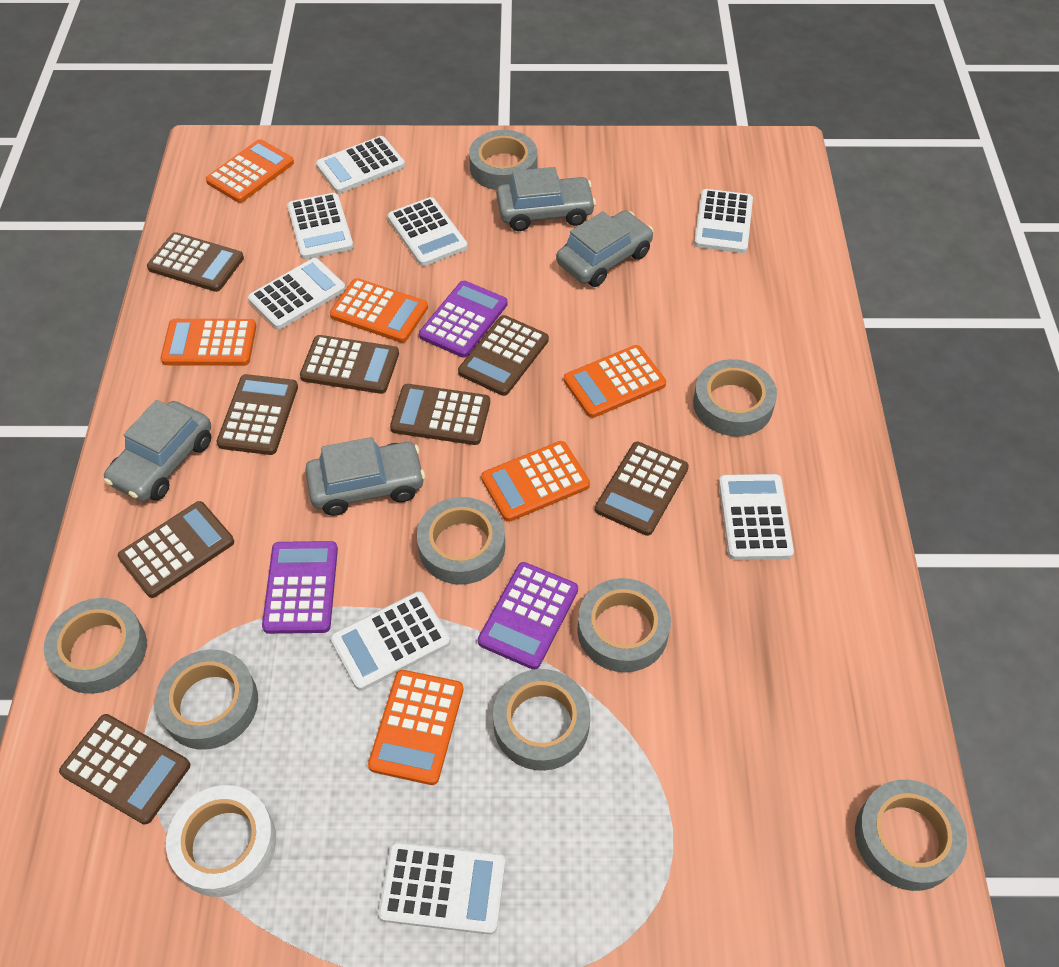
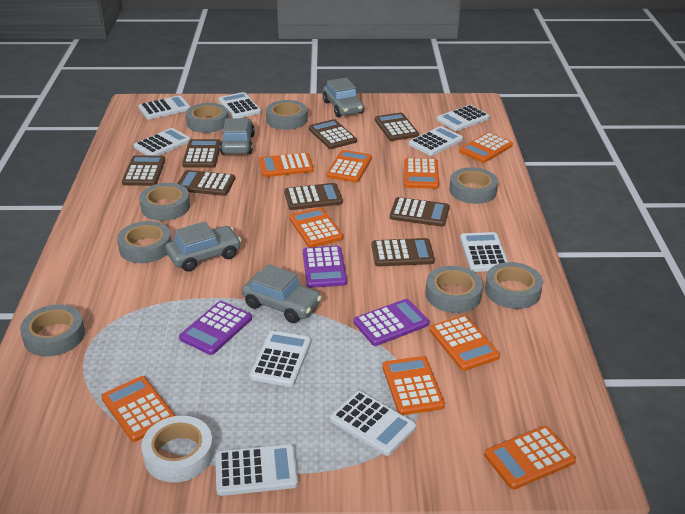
orange calculator: [161,319,256,366] [206,139,294,203] [330,278,428,343] [368,670,463,785] [481,441,590,522] [564,345,666,418] = 6 -> [101,376,175,442] [259,153,314,177] [289,207,343,247] [326,150,372,183] [382,356,445,415] [404,158,439,189] [430,315,500,371] [459,132,513,163] [484,426,576,490] = 9
white calculator: [248,258,346,330] [287,193,353,259] [316,136,405,193] [330,591,450,691] [378,842,505,935] [388,197,468,266] [694,189,753,253] [719,474,794,560] = 8 -> [134,128,191,156] [138,95,191,120] [216,444,298,496] [218,92,261,118] [250,331,311,387] [330,391,416,456] [409,126,463,156] [437,105,490,131] [460,232,508,272] = 9

